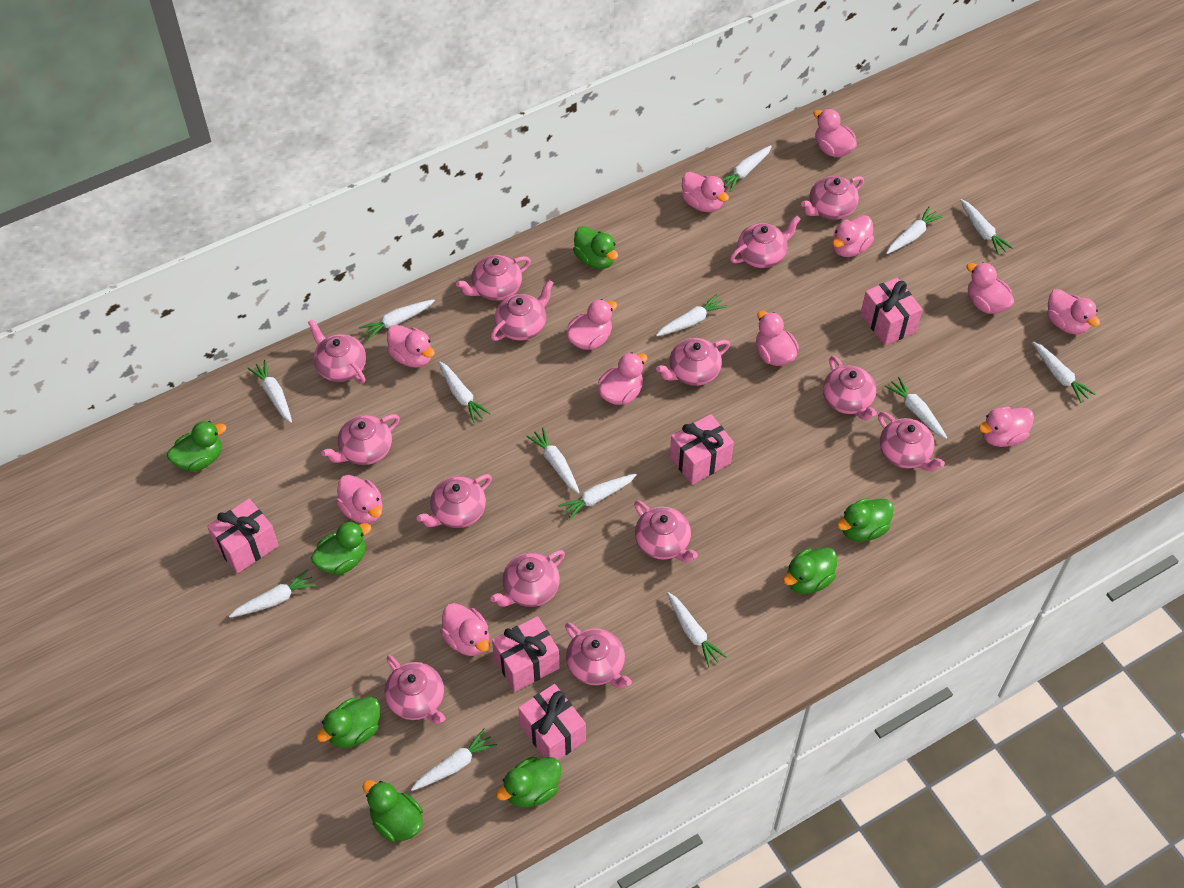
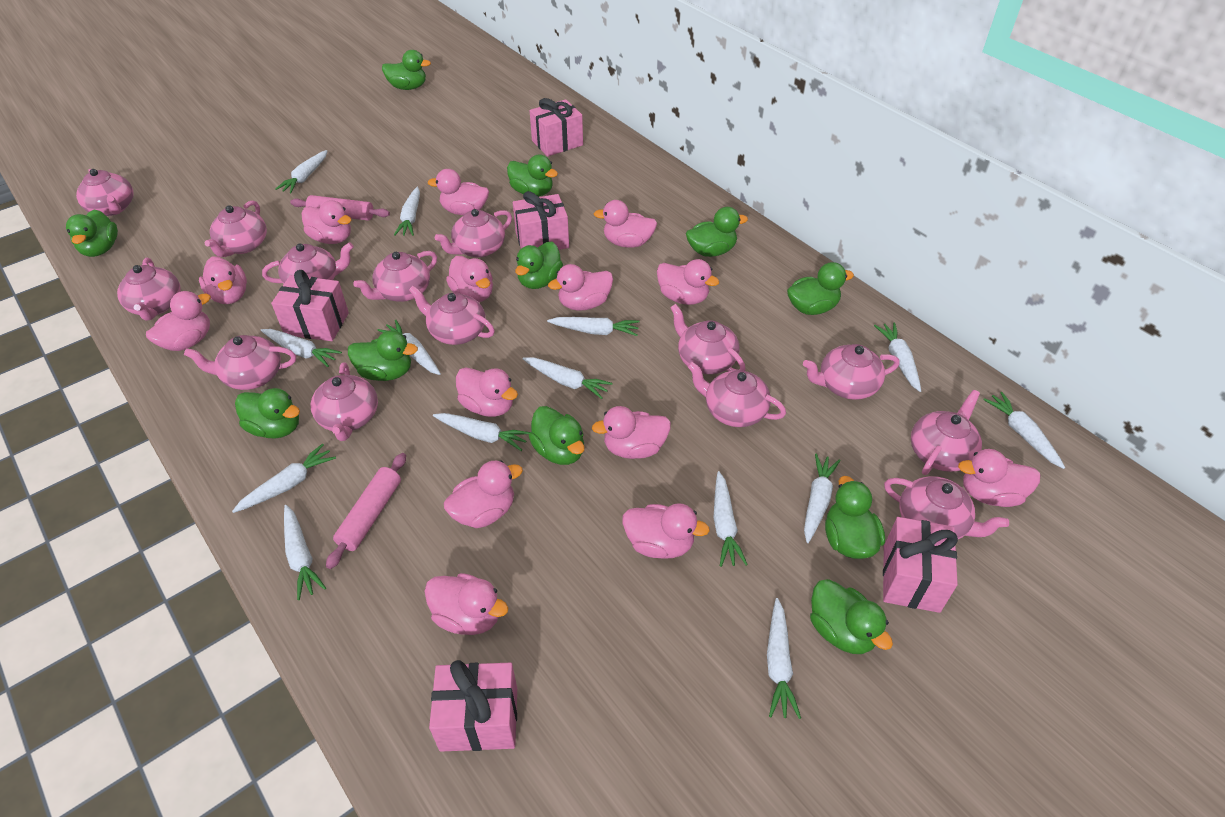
green duck: [167,421,227,472] [311,521,371,575] [316,697,380,748] [362,780,423,842] [496,757,561,808] [573,226,618,269] [783,547,837,594] [837,498,894,542] = 8 -> [66,209,118,257] [235,388,300,438] [348,330,418,381] [382,50,431,90] [507,155,558,196] [515,242,563,289] [529,406,585,465] [686,207,748,257] [787,262,854,315] [810,579,893,654] [825,476,885,559] = 11
pink duck: [336,475,382,524] [387,325,435,368] [440,603,490,656] [566,299,617,350] [598,352,647,405] [682,172,729,212] [756,311,799,366] [814,109,857,157] [832,215,874,257] [967,262,1014,314] [979,407,1034,447] [1047,289,1100,334] = 12 -> [146,291,211,351] [199,257,247,304] [302,200,351,244] [424,573,508,635] [428,169,489,215] [444,460,523,528] [446,256,493,302] [456,367,518,417] [548,264,613,311] [592,406,671,459] [594,200,657,248] [622,503,710,559] [657,259,719,305] [958,449,1040,507] = 14
pink rolling pin: none = 0 -> [290,195,390,221] [326,453,406,569] = 2

